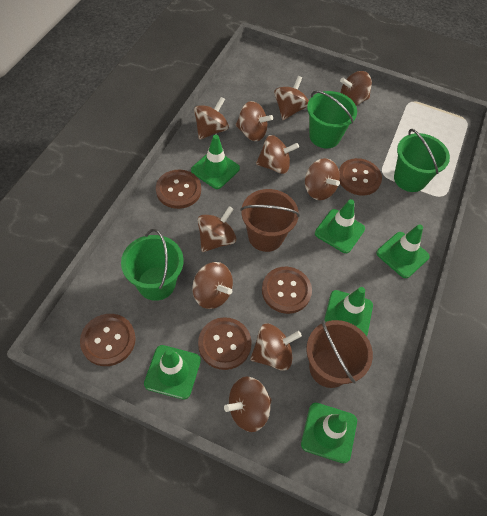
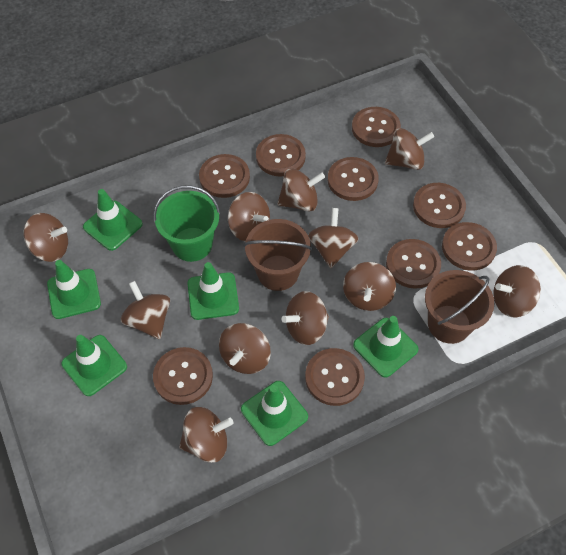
brown button: [80,314,136,366] [156,170,201,209] [198,317,252,370] [262,267,312,314] [339,158,382,196] = 5 -> [153,347,213,405] [199,154,250,198] [256,134,306,177] [305,348,365,406] [328,157,379,201] [352,107,401,147] [386,239,441,289] [413,183,466,228] [442,222,497,271] = 9
brown spinning top: [192,262,233,309] [194,97,229,140] [198,206,237,252] [224,376,272,432] [236,101,273,141] [250,324,302,371] [256,135,299,174] [274,76,309,120] [305,158,340,200] [340,71,372,106] = 10 -> [24,213,68,262] [121,281,170,339] [179,407,233,462] [219,323,271,374] [228,192,270,242] [277,168,325,211] [282,291,329,345] [308,208,359,268] [343,262,396,311] [385,128,434,170] [493,265,541,318] = 11
green bucket: [121,229,184,301] [307,91,357,148] [394,129,450,192] = 3 -> [153,185,220,262] = 1

